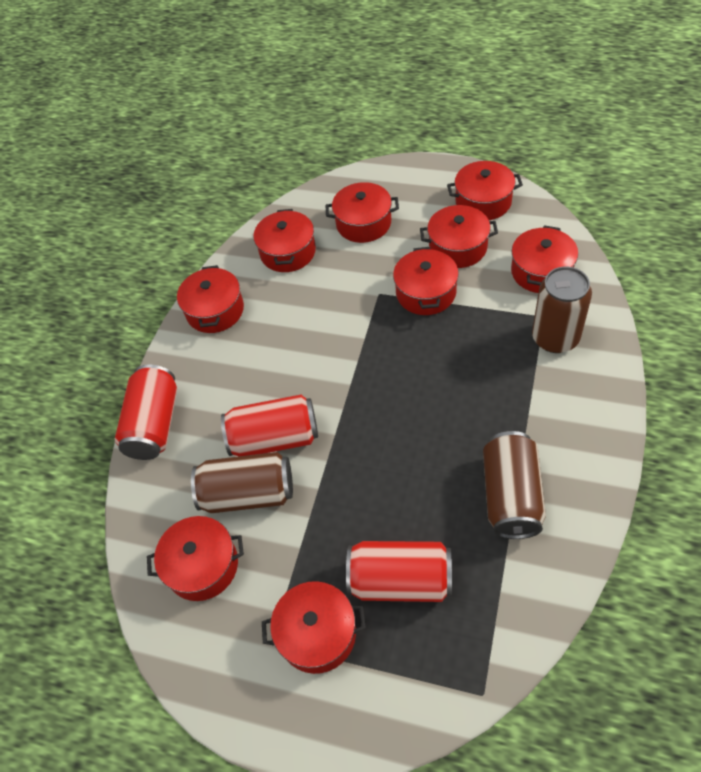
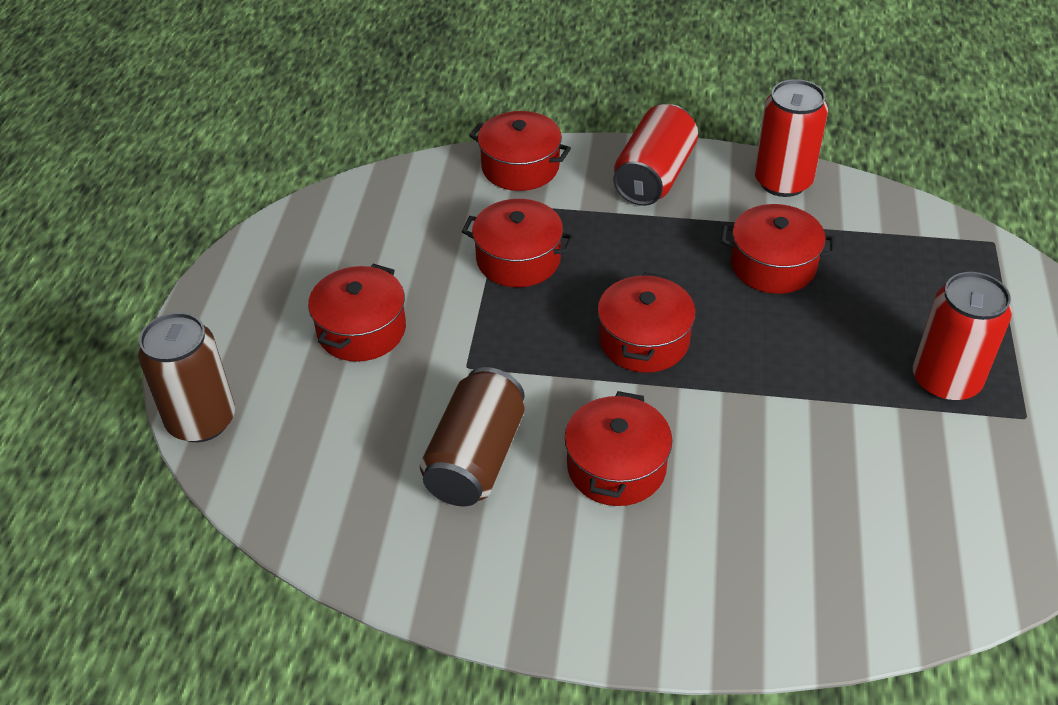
brown can: [191,452,293,513] [483,431,546,539] [532,266,592,353] = 3 -> [138,312,235,442] [420,367,525,506] = 2
red pot: [147,516,244,601] [177,265,244,333] [253,209,316,272] [262,581,366,674] [325,182,399,243] [393,247,459,315] [420,205,498,268] [447,161,523,220] [511,225,578,293] = 9 -> [308,264,406,362] [462,199,574,287] [469,111,571,191] [565,391,672,506] [598,272,696,373] [721,204,835,294] = 6

